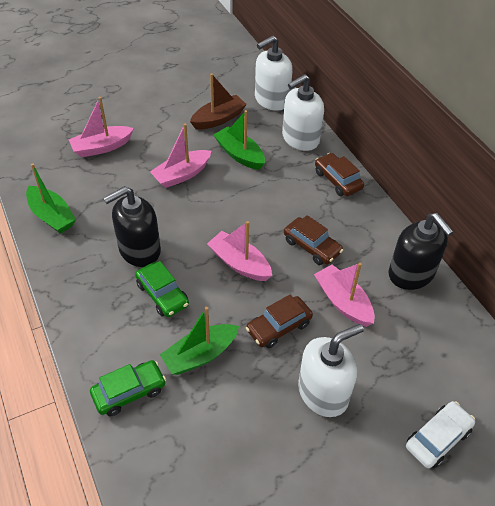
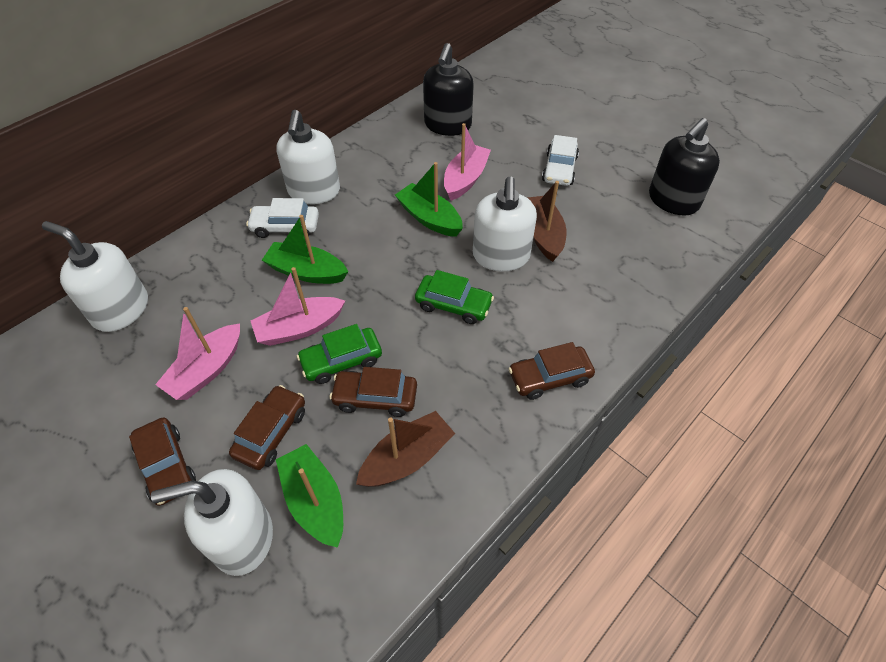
brown boat: [190,73,247,130] = 1 -> [356,411,455,487] [527,181,566,262] = 2
brown car: [246,295,313,349] [284,215,343,265] [315,153,364,196] = 3 -> [129,417,196,506] [229,385,305,470] [330,367,417,417] [509,342,595,400] = 4
pink boat: [68,97,134,157] [150,123,211,188] [207,221,272,281] [314,263,375,327] = 4 -> [155,307,240,400] [251,267,345,346] [444,123,491,201] = 3
white car: [406,401,475,468] = 1 -> [246,198,319,238] [542,135,579,186] = 2
white soap dispenser: [255,35,292,111] [282,74,324,151] [298,324,364,417] = 3 -> [42,221,148,332] [151,469,273,576] [276,110,340,204] [473,176,537,271] = 4

